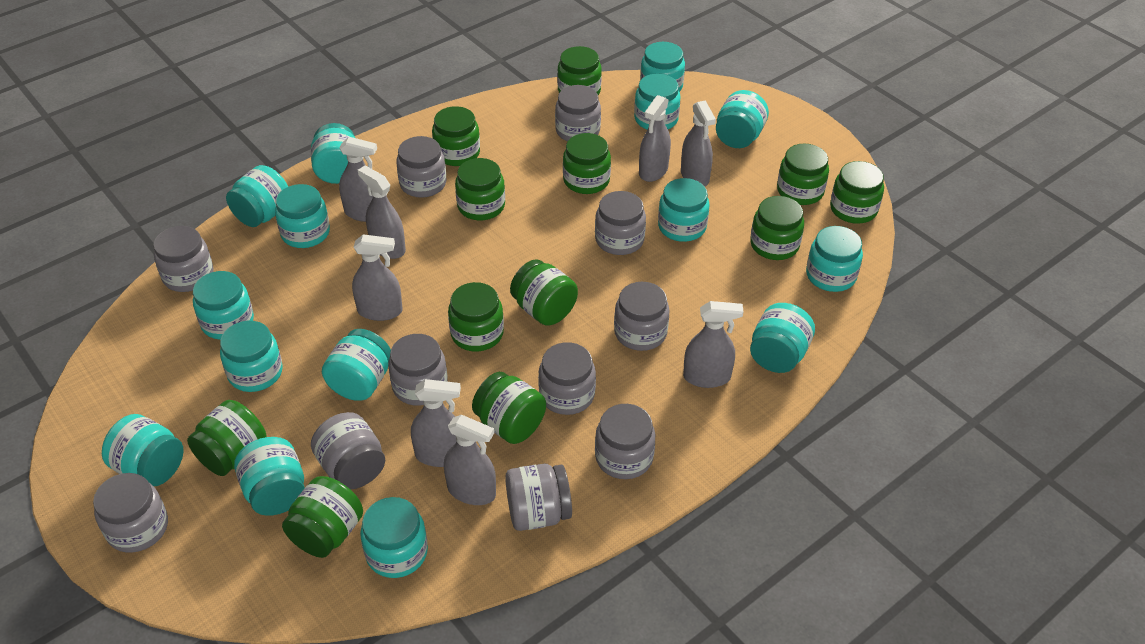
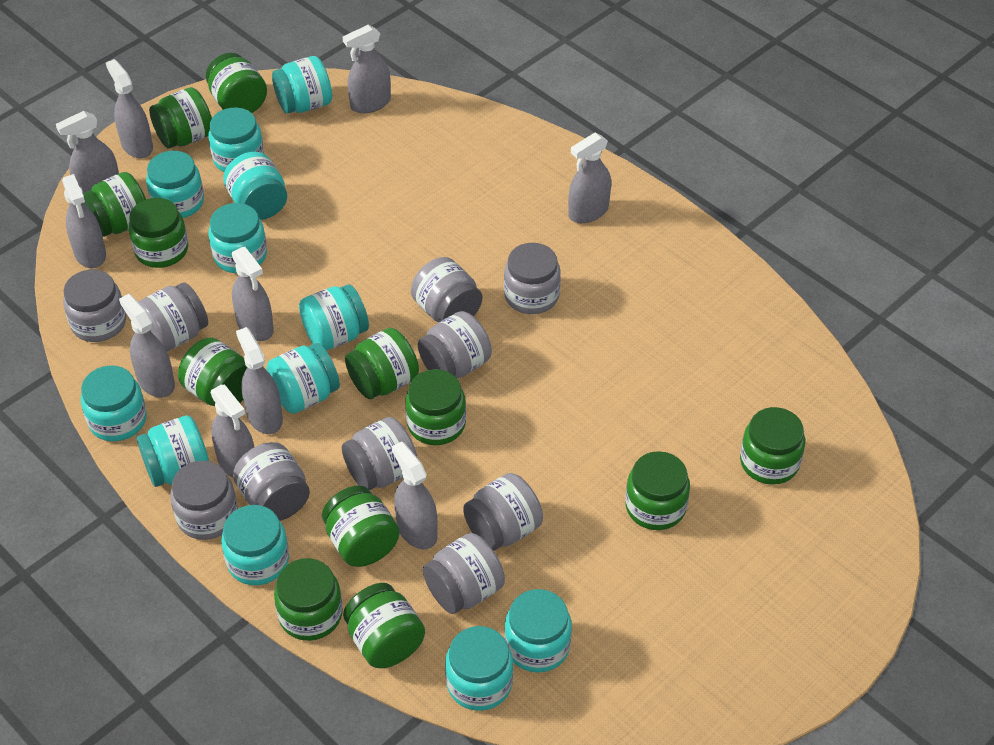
grey jar: [93,473,168,553] [153,226,214,292] [311,412,385,489] [388,334,448,406] [396,136,446,198] [505,464,572,531] [538,342,596,415] [555,85,601,142] [595,191,646,255] [595,404,655,479] [614,282,670,351] = 11 -> [63,270,126,342] [139,282,208,352] [171,461,238,540] [233,442,310,521] [342,417,418,490] [411,257,482,322] [418,311,492,379] [423,533,505,614] [463,473,543,551] [504,243,561,314] = 10
grey spray bottle: [339,137,377,222] [352,234,403,321] [358,166,406,259] [411,379,461,467] [444,415,496,505] [639,95,671,182] [681,100,716,186] [683,301,744,388] = 8 -> [56,111,119,193] [62,174,106,268] [106,59,153,158] [119,294,175,398] [211,385,254,478] [232,247,274,341] [236,327,283,434] [343,25,391,113] [392,441,438,549] [568,133,611,223] = 10
turquoise jar: [102,414,184,486] [193,271,254,340] [220,321,283,392] [226,165,288,227] [234,437,305,516] [275,184,330,248] [311,123,355,184] [322,329,391,401] [360,497,428,578] [634,74,681,130] [640,42,685,92] [658,178,710,242] [716,90,769,148] [750,303,815,373] [806,226,863,292] = 15 -> [81,365,147,441] [137,415,209,487] [146,151,204,218] [209,108,264,172] [209,203,267,273] [221,505,289,585] [223,152,287,220] [267,343,340,414] [272,56,332,114] [299,284,369,351] [445,626,513,711] [504,589,572,673] = 12

